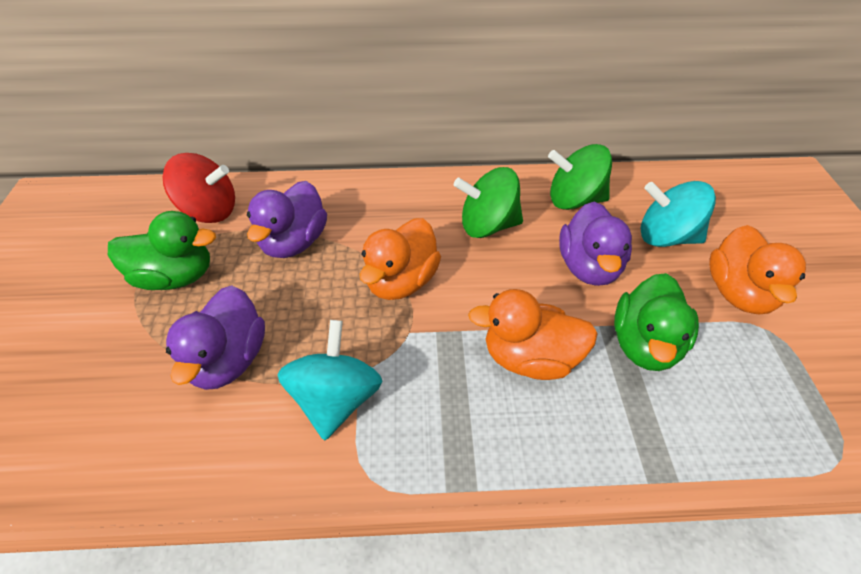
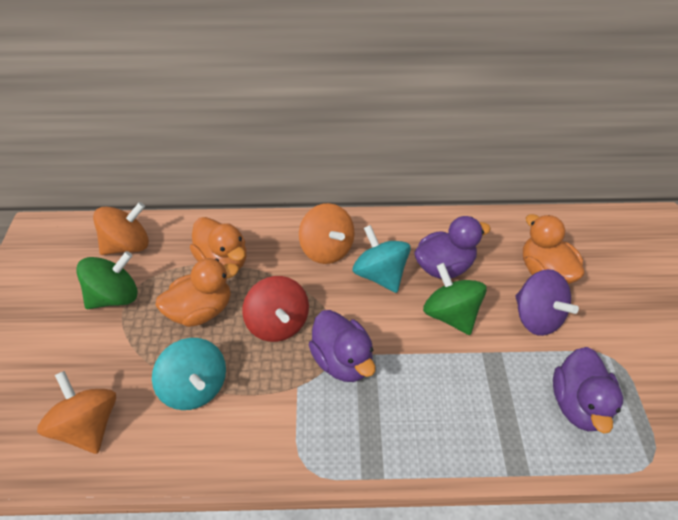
green duck: [108,211,216,290] [614,273,699,371] = 2 -> none = 0
orange spinning top: none = 0 -> [37,371,116,454] [93,202,149,255] [299,203,354,264] = 3
purple spinning top: none = 0 -> [515,269,579,336] = 1

